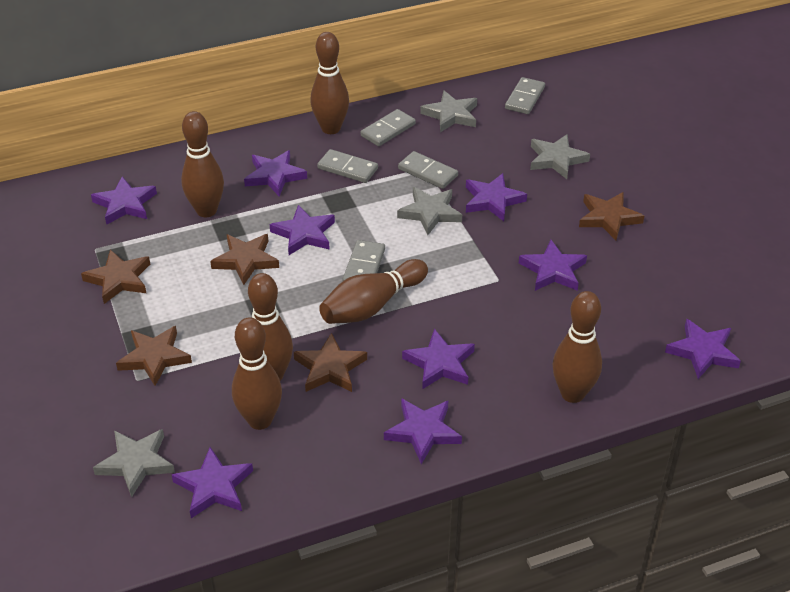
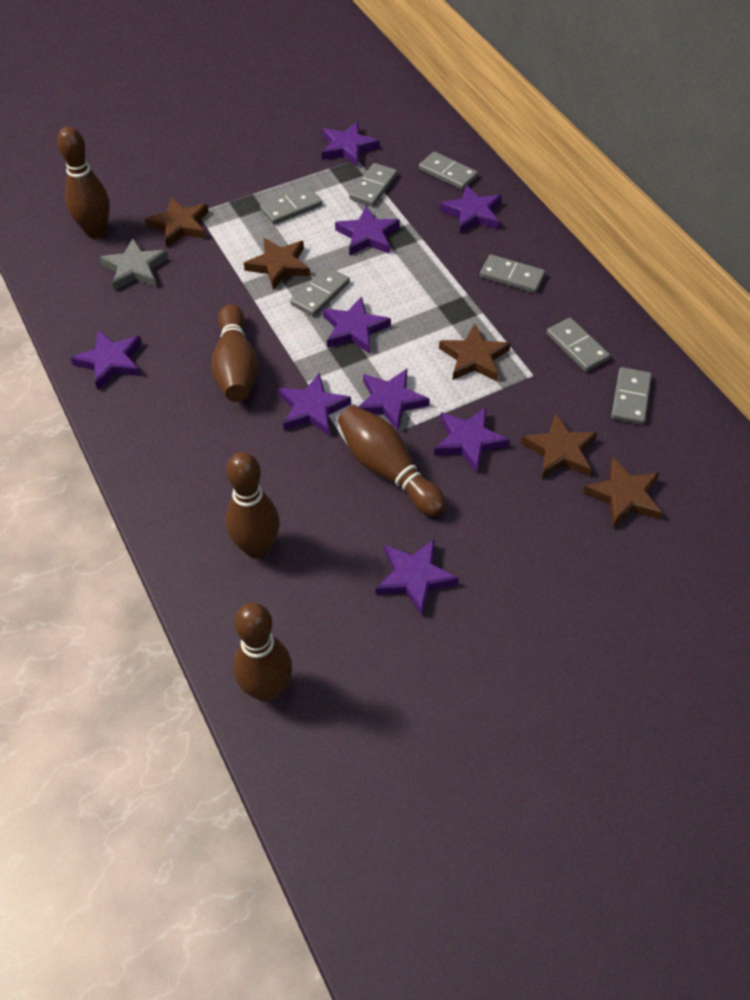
brown bowling pin: [181,111,224,217] [232,317,282,430] [248,273,293,381] [311,32,349,134] [319,259,428,324] [553,291,602,403] = 6 -> [57,126,110,239] [211,304,259,402] [226,452,280,559] [233,603,292,702] [338,405,446,517] = 5
grey domino: [317,149,378,183] [342,240,385,281] [361,109,416,146] [398,151,458,189] [505,77,545,114] = 5 -> [260,186,322,225] [290,266,350,317] [349,163,397,206] [419,152,478,190] [480,254,545,293] [546,318,610,372] [611,367,652,425] = 7
grey star: [93,429,175,497] [397,187,462,235] [420,90,477,132] [530,134,590,179] = 4 -> [100,238,168,291] = 1

